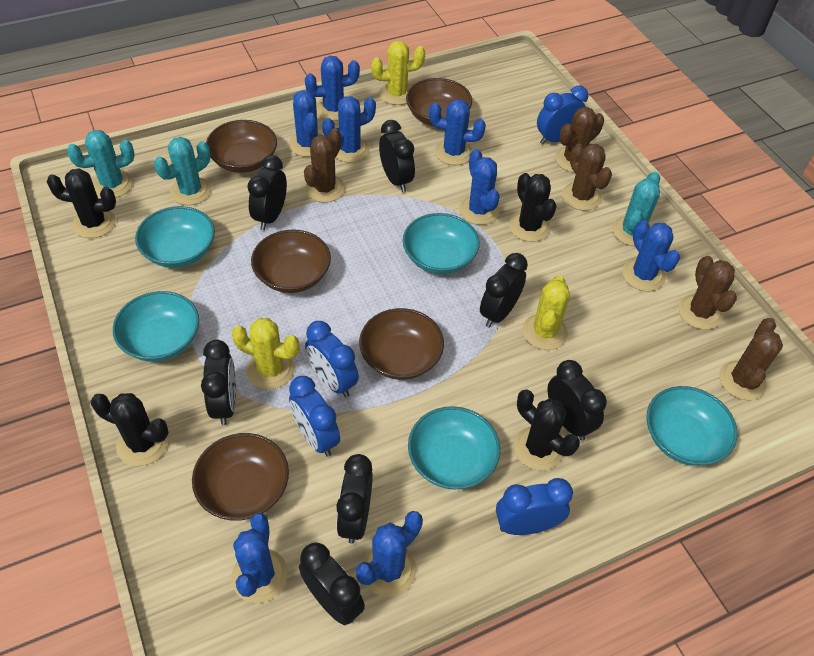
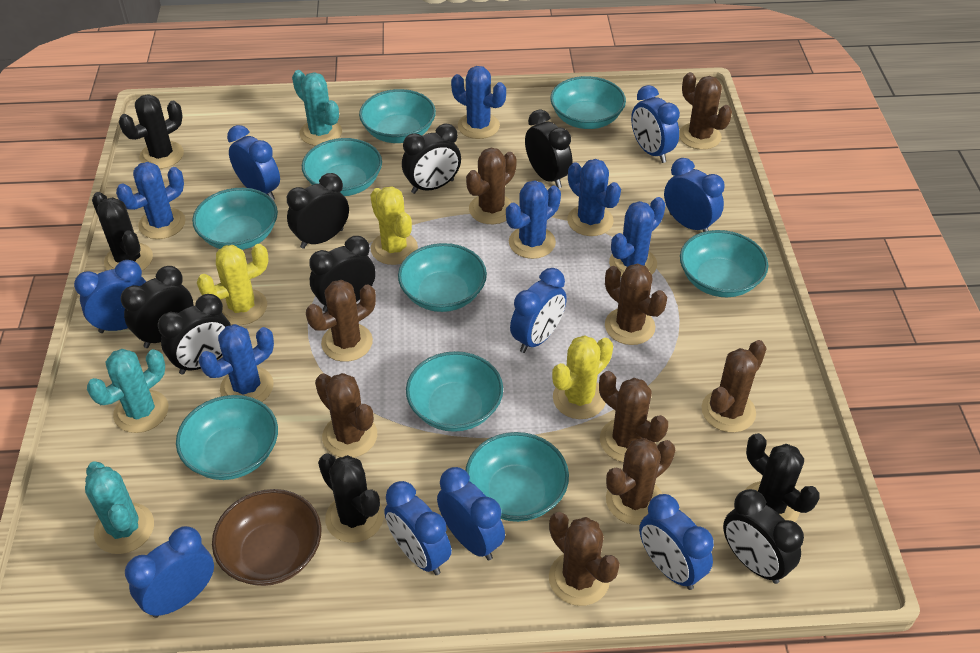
blue cactus: [231,513,288,603] [289,90,322,157] [305,56,360,121] [322,96,376,163] [356,511,423,597] [429,99,486,165] [459,149,500,225] [622,220,680,291] = 8 -> [116,162,185,239] [199,324,274,402] [451,66,506,139] [506,180,561,259] [567,159,621,236] [609,197,666,277] = 6
blue clock: [289,376,340,457] [305,321,359,397] [496,478,573,535] [537,86,588,145] = 4 -> [74,260,146,333] [125,526,214,618] [227,125,280,200] [384,481,452,575] [437,467,505,560] [510,268,567,353] [631,85,680,163] [639,494,714,590] [664,158,725,232] = 9
brown bowl: [192,433,289,521] [206,120,277,173] [251,229,331,293] [359,308,444,380] [406,78,472,126] = 5 -> [212,489,321,586] = 1
brown cactus: [304,128,345,203] [555,107,604,173] [562,144,612,211] [678,256,737,330] [719,318,783,400] = 5 -> [306,280,376,362] [315,373,377,458] [466,148,517,224] [549,512,620,606] [599,371,668,462] [605,263,667,345] [606,438,675,525] [679,72,732,150] [702,340,767,433] = 9
turquoise bowl: [113,291,199,362] [135,206,215,268] [403,213,480,274] [408,406,500,490] [646,386,737,466] = 5 -> [176,395,278,480] [192,188,278,250] [302,138,382,196] [359,89,436,143] [398,243,487,312] [406,351,503,432] [465,432,569,522] [550,76,626,129] [680,230,768,297] = 9

